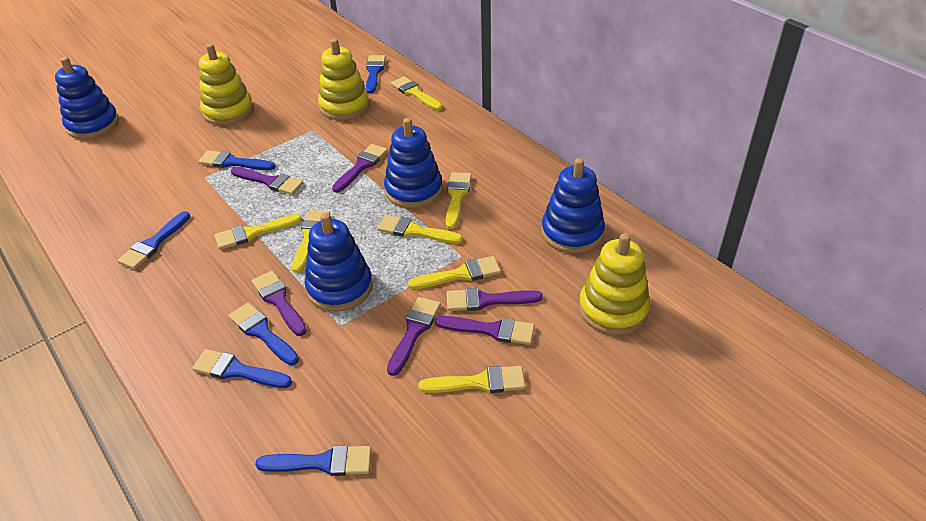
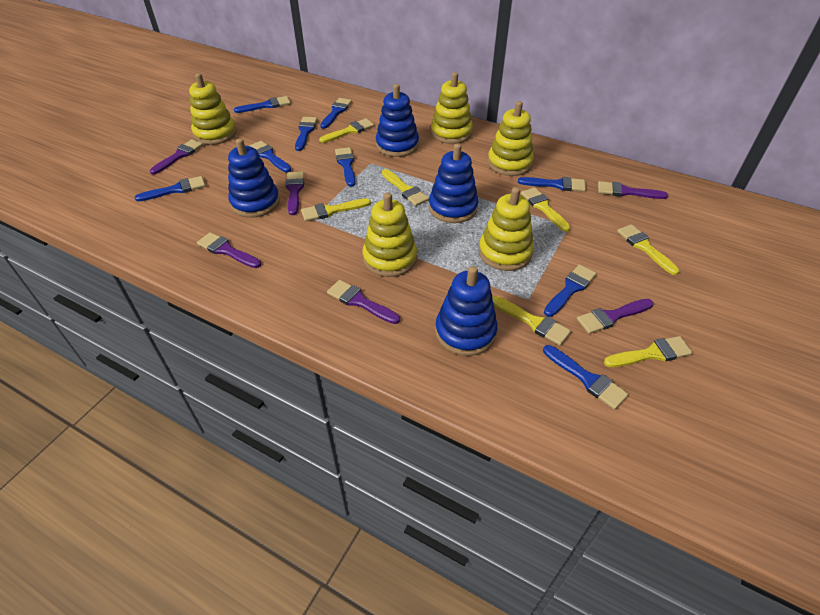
blue brush: [118,211,190,269] [192,349,292,388] [199,150,275,170] [228,302,299,365] [255,445,372,476] [366,55,386,93] = 6 -> [135,176,206,202] [234,96,291,113] [249,141,291,172] [295,117,317,151] [320,98,352,129] [335,147,356,187] [518,177,586,192] [543,345,629,410] [544,264,597,317] = 9
yellow stacking toy: [199,44,254,125] [318,38,370,120] [579,233,650,335] = 3 -> [189,73,237,145] [363,193,417,277] [431,72,473,144] [479,187,534,271] [488,101,534,176] = 5

